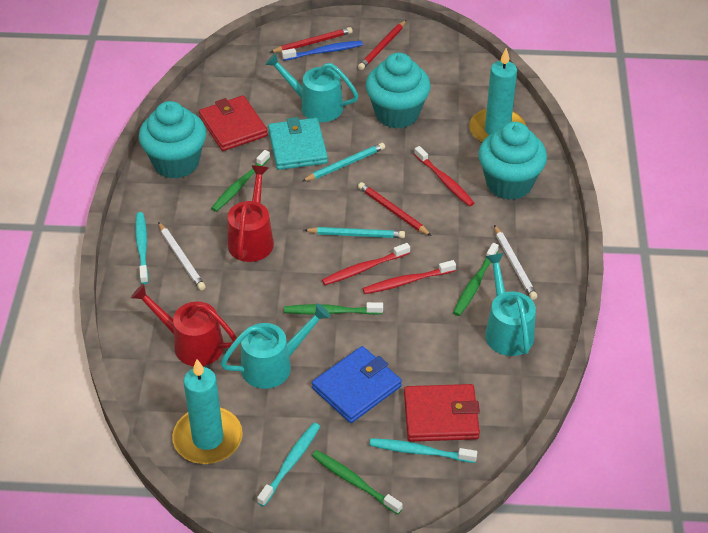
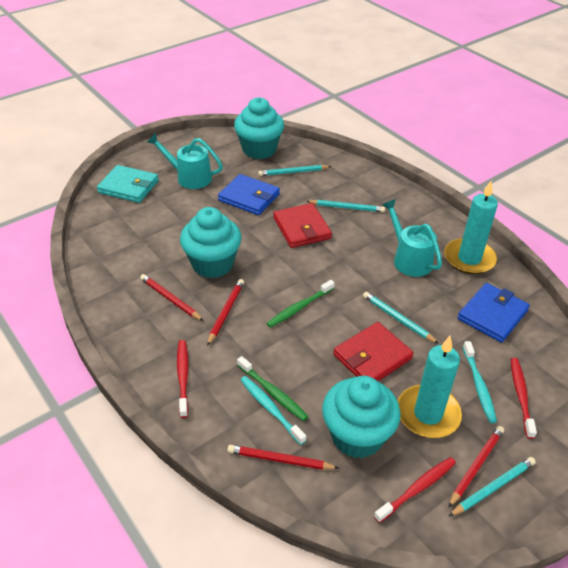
blue toothbrush: [282,41,363,61] = 1 -> none = 0
blue wallet: [312,346,402,423] = 1 -> [218,174,280,215] [458,283,530,343] = 2
green toothbrush: [211,150,270,212] [284,302,383,315] [312,450,403,515] [453,243,499,316] = 4 -> [237,356,308,421] [266,280,335,328] = 2
red pencil: [270,27,353,53] [358,20,406,70] [358,182,432,236] = 3 -> [140,274,203,321] [207,279,244,346] [227,445,339,470] [448,426,504,508] = 4
red watering can: [131,284,237,366] [227,165,274,262] = 2 -> none = 0
turquoise pencil: [302,143,385,182] [304,227,405,238] = 2 -> [258,165,332,176] [306,200,385,212] [363,292,439,344] [448,457,536,517] = 4
turquoise toothbrush: [135,212,149,284] [257,423,320,507] [369,438,477,463] = 3 -> [240,376,306,445] [463,341,497,423] = 2
turquoise watering can: [220,303,331,389] [265,53,359,122] [485,253,536,356] = 3 -> [147,133,223,189] [382,199,442,277] = 2
white pencil: [158,222,206,290] [494,225,537,300] = 2 -> none = 0

